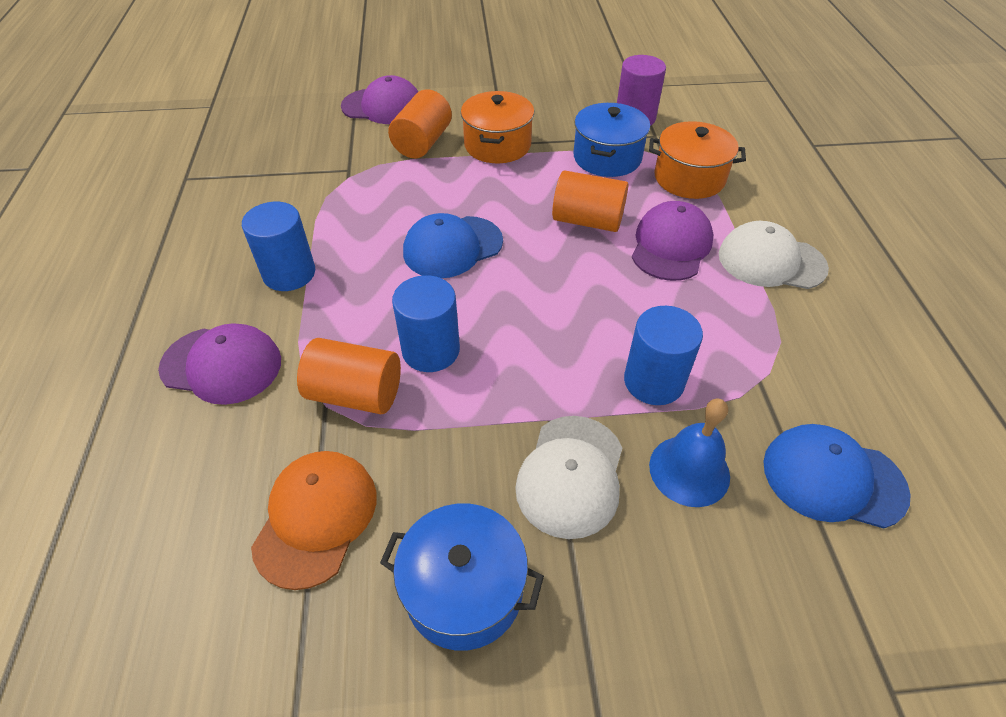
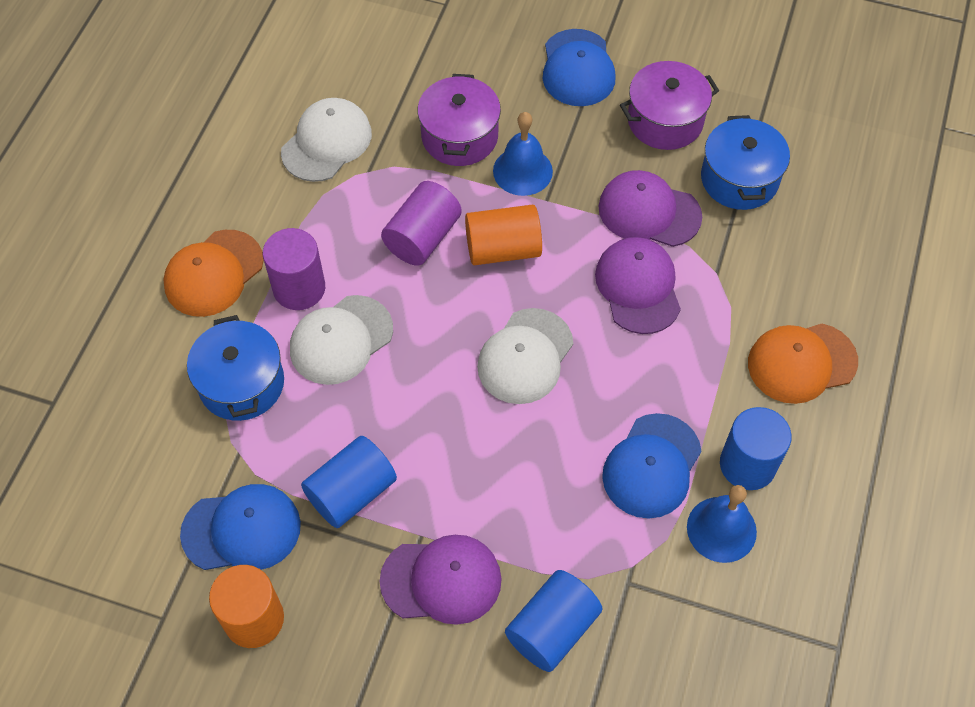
blue bell: [649,399,730,507] = 1 -> [493,112,553,196] [687,485,757,563] = 2
blue cap: [403,213,503,278] [763,424,911,529] = 2 -> [180,484,301,570] [543,29,616,106] [602,413,701,518] = 3
orange cap: [251,451,376,590] = 1 -> [163,230,264,317] [748,324,858,404] = 2
orange cylinder: [297,338,401,414] [388,89,452,158] [552,170,628,232] = 3 -> [209,565,284,648] [465,205,542,265] = 2
orange pot: [461,91,534,163] [649,121,746,199] = 2 -> none = 0
purple cylinder: [617,55,666,126] = 1 -> [263,228,325,310] [381,181,462,266] = 2
purple pot: none = 0 -> [418,74,501,166] [620,61,719,150] = 2
white cap: [515,416,622,539] [719,221,829,289] = 2 -> [281,98,372,182] [290,295,393,385] [477,308,573,404] = 3

